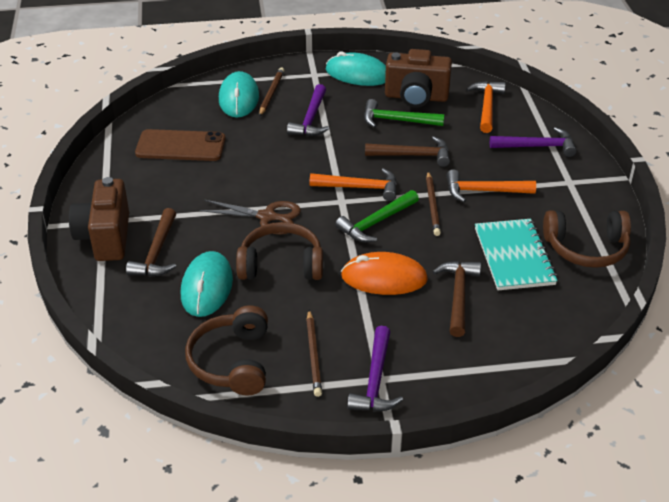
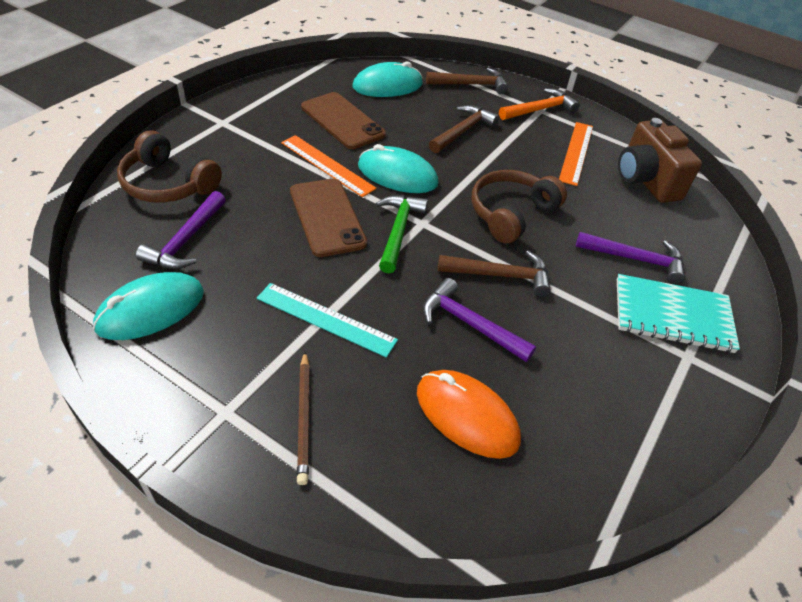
brown camera: [69,177,129,261] [385,49,452,107] = 2 -> [618,118,702,203] = 1
brown headphones: [185,305,268,396] [236,222,323,280] [543,210,631,268] = 3 -> [117,130,222,203] [471,170,567,243] = 2
brown pencil: [259,68,285,117] [306,310,322,397] [426,172,441,236] = 3 -> [297,352,310,485] = 1
brown phone: [135,129,226,161] = 1 -> [290,179,367,257] [301,92,386,149] = 2
brown scissors: [199,200,301,235] = 1 -> none = 0
green hammer: [335,190,419,242] [364,99,445,128] = 2 -> [376,195,428,273] = 1
orange hammer: [309,168,397,201] [447,169,536,202] [466,81,506,133] = 3 -> [499,88,580,120] = 1
orange ruler: none = 0 -> [281,135,377,197] [559,122,593,186] = 2
turquoise ruler: none = 0 -> [257,283,398,358] = 1

